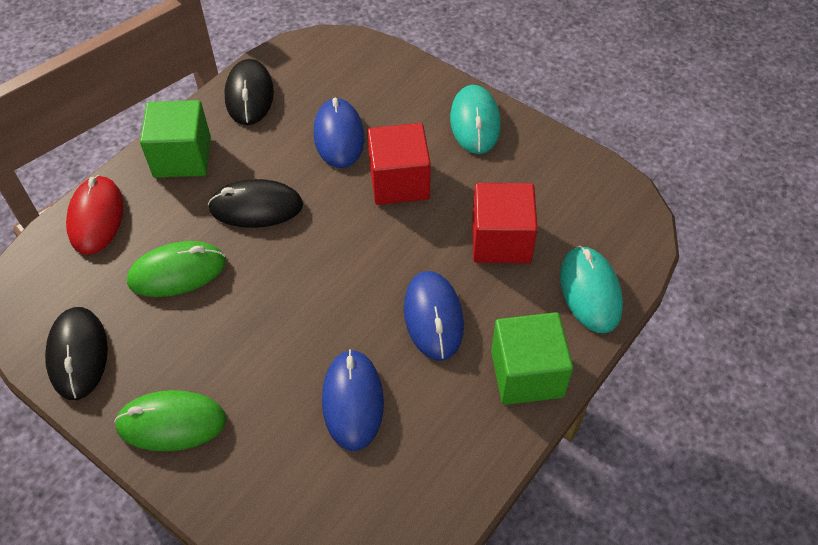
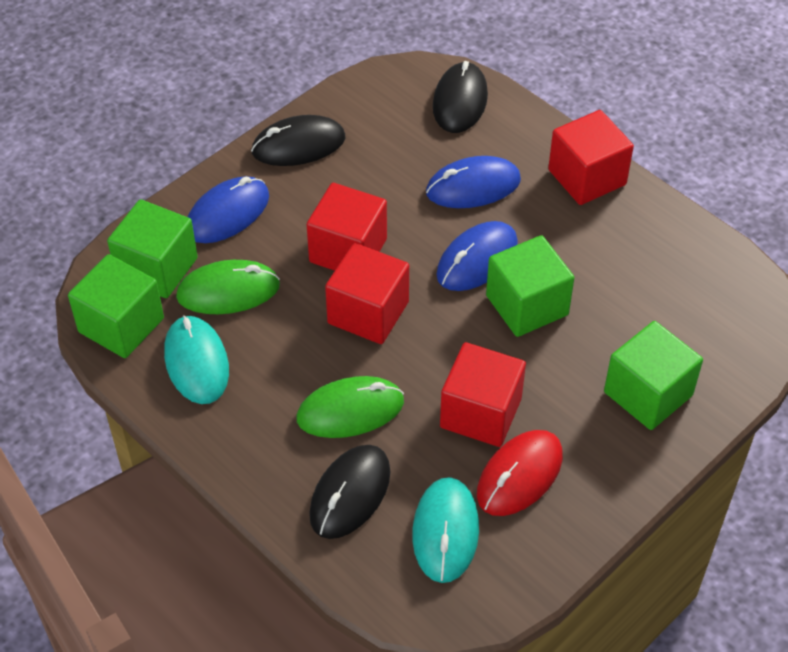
green cube: [140,100,211,178] [491,312,573,405] = 2 -> [68,254,164,358] [107,199,198,298] [486,235,574,337] [604,321,703,430] = 4
red cube: [367,123,431,205] [472,183,538,263] = 2 -> [307,183,387,271] [325,243,409,344] [440,342,526,447] [548,110,634,205] = 4

